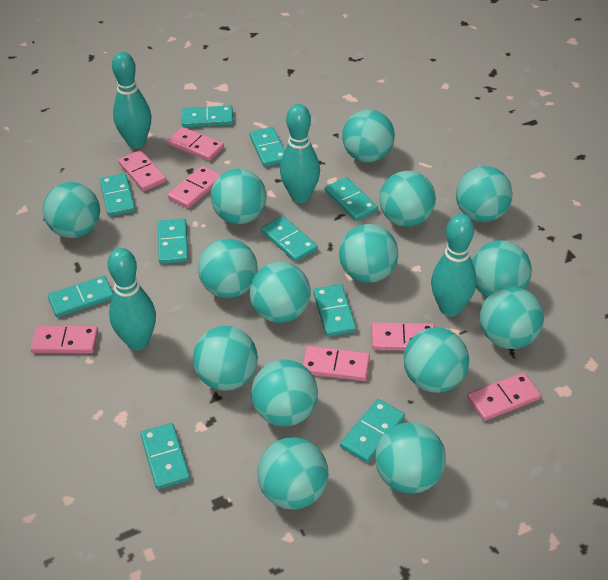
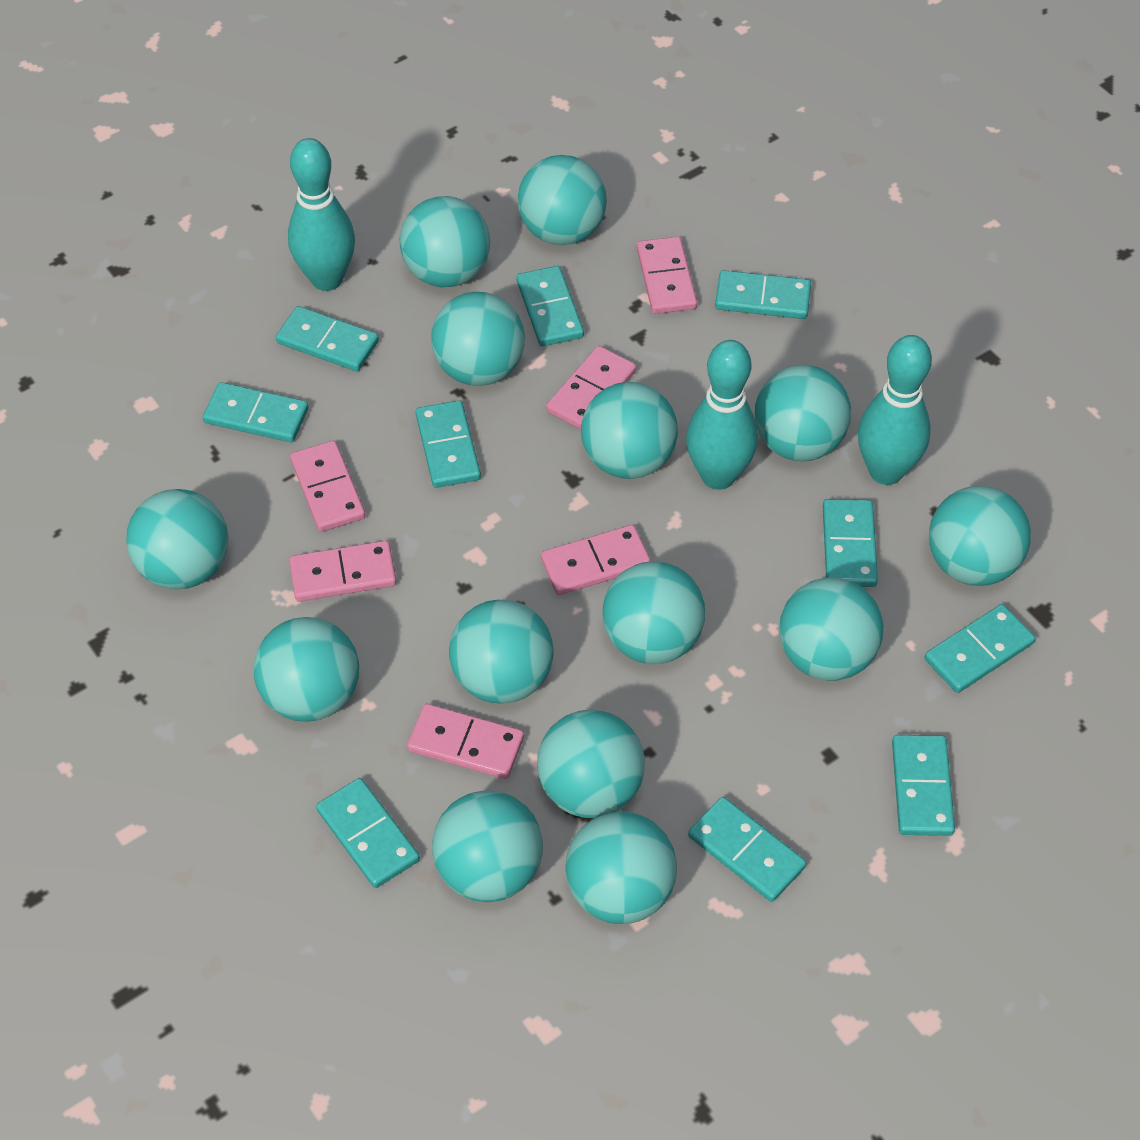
pink domino: [30,326,98,353] [118,150,166,191] [168,127,224,161] [168,166,221,208] [303,346,370,381] [372,323,435,350] [467,372,541,421] = 7 -> [289,541,396,602] [290,441,365,532] [407,704,524,779] [541,525,651,595] [546,346,636,430] [637,237,697,314] = 6
turquoise ball: [43,182,100,238] [193,326,258,391] [198,239,258,298] [211,168,266,224] [250,262,311,323] [251,359,318,427] [257,437,328,510] [339,224,398,283] [342,110,395,162] [375,422,446,494] [379,171,436,227] [404,327,469,393] [456,166,513,222] [472,240,532,297] [480,286,544,349] = 15 -> [126,489,228,589] [254,617,359,722] [400,196,490,287] [431,292,525,386] [432,790,543,902] [449,600,553,704] [518,155,607,245] [537,710,645,818] [565,811,677,924] [581,382,678,479] [602,561,705,664] [755,365,851,461] [779,577,883,681] [929,486,1031,586] = 14
turquoise bowling pin: [108,248,156,350] [112,52,151,148] [280,104,320,203] [431,214,477,317] = 4 -> [288,138,355,291] [686,340,758,490] [858,335,932,485] = 3

